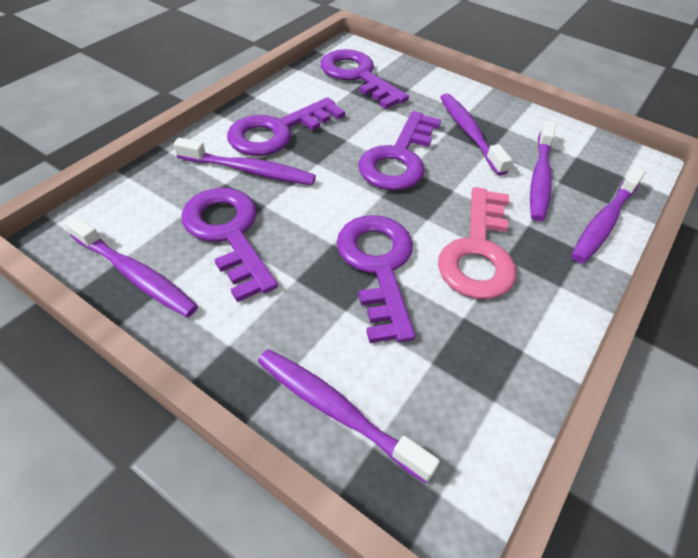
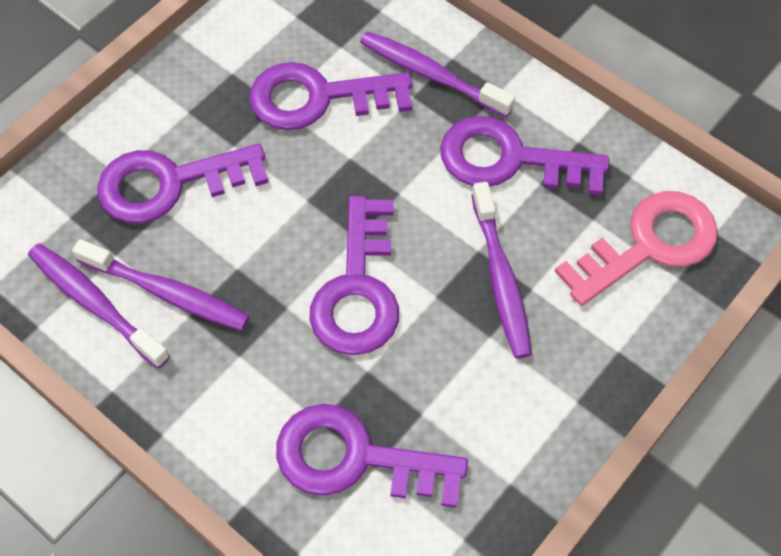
purple toothbrush: [64,216,198,318] [173,138,316,185] [258,349,440,483] [440,93,512,176] [530,121,555,222] [571,166,646,263] = 6 -> [28,243,170,368] [72,239,250,331] [360,31,515,118] [472,182,532,358] = 4

